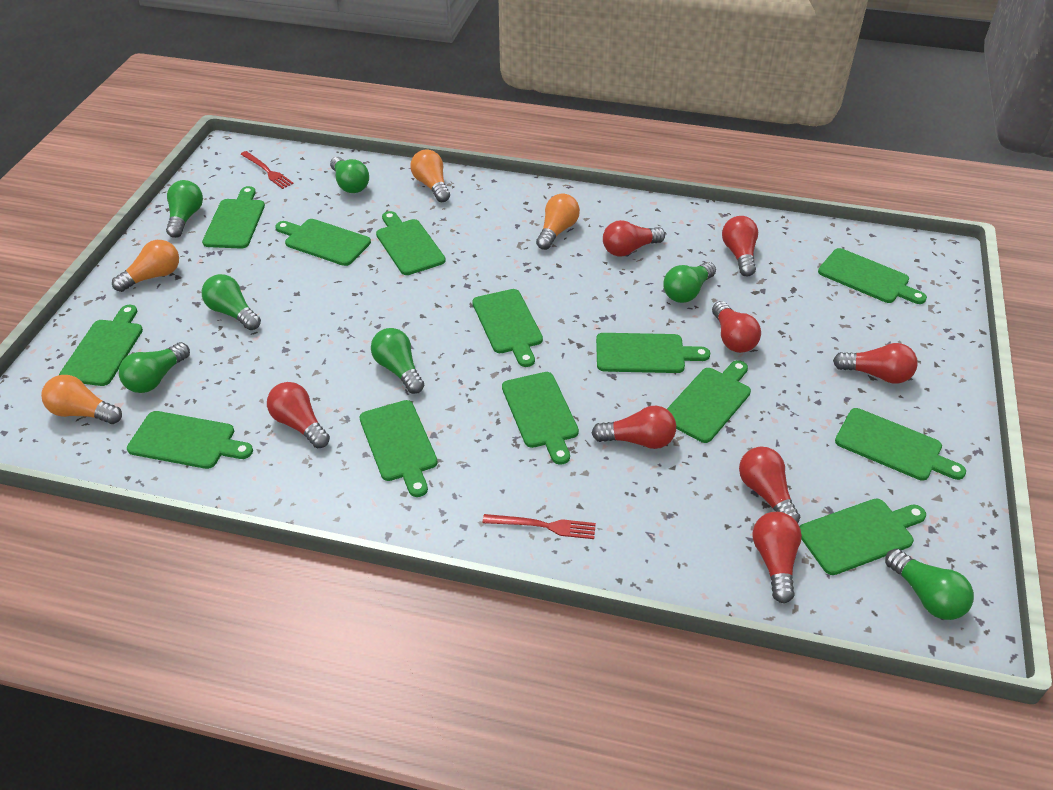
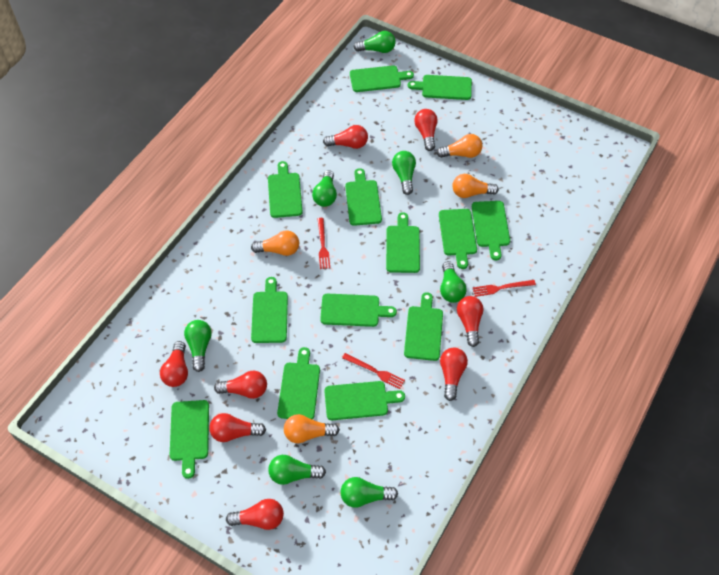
red fork: [240,151,294,189] [483,514,596,539] = 2 -> [317,218,330,269] [342,353,405,389] [473,280,536,297] = 3

